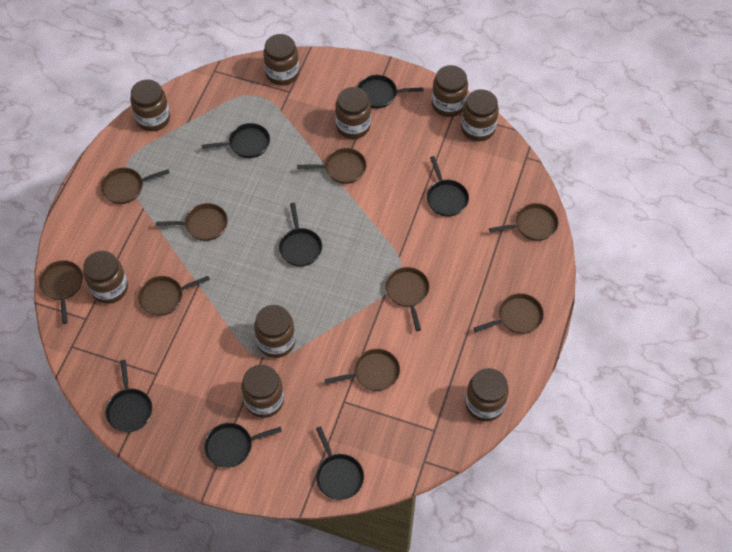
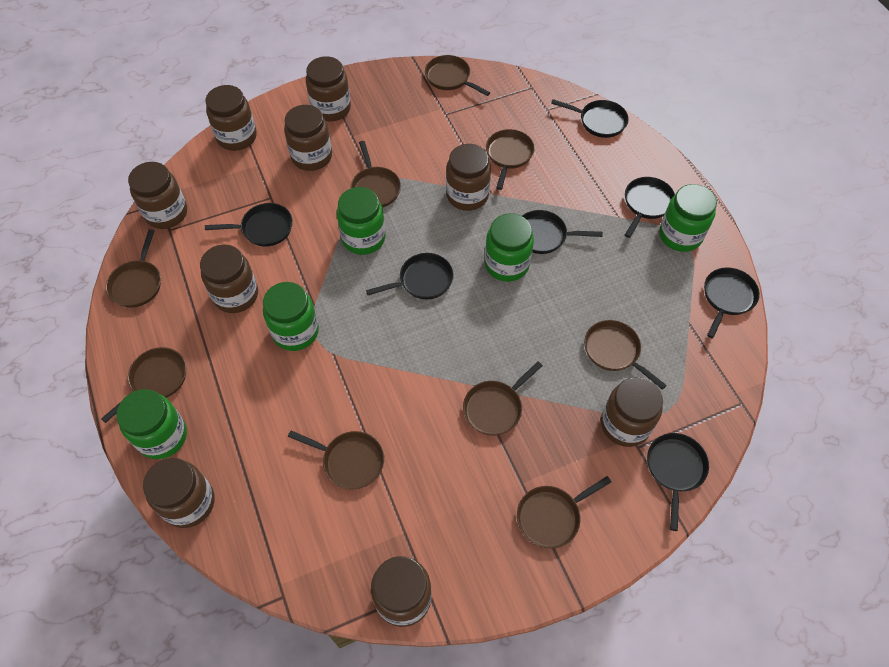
green jar: none = 0 -> [116,389,187,459] [263,282,319,351] [337,187,386,255] [485,213,534,282] [659,184,717,252] = 5

